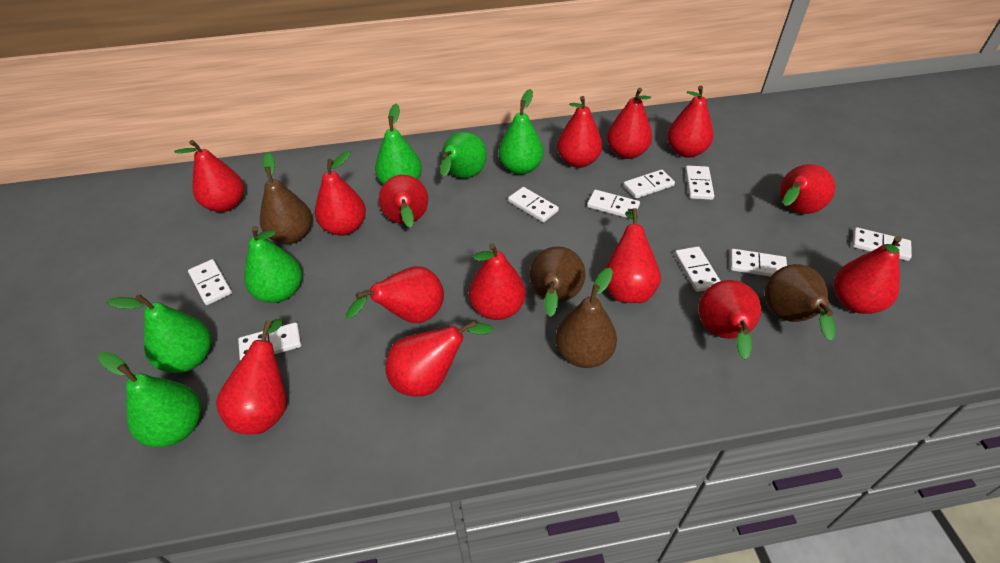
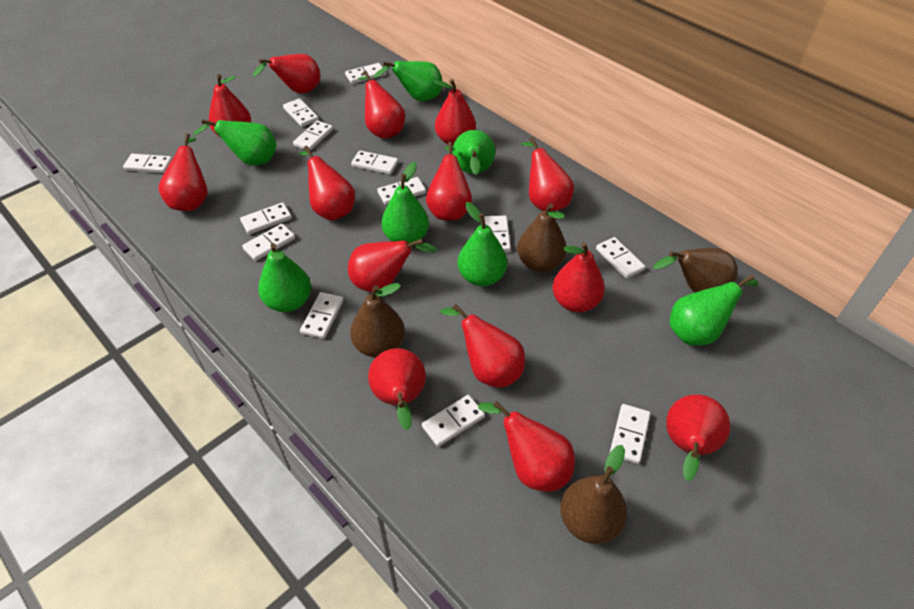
green pear: [98,352,201,447] [107,294,211,373] [244,226,302,303] [375,104,422,185] [440,132,487,178] [499,89,544,175] = 6 -> [193,119,276,166] [258,243,311,312] [374,61,442,101] [381,162,429,244] [452,130,495,175] [457,202,507,286] [670,275,759,346] = 7
white domino: [188,259,232,305] [238,322,302,361] [508,187,559,222] [587,190,640,219] [623,169,675,199] [675,246,720,292] [685,166,714,200] [730,249,787,277] [852,227,912,261] = 9 -> [123,154,172,173] [240,202,292,234] [242,224,295,261] [283,98,319,127] [293,120,333,151] [300,292,344,339] [345,63,386,84] [351,151,398,174] [377,177,426,205] [422,395,485,447] [484,215,511,252] [596,237,645,279] [610,404,650,464] = 13

